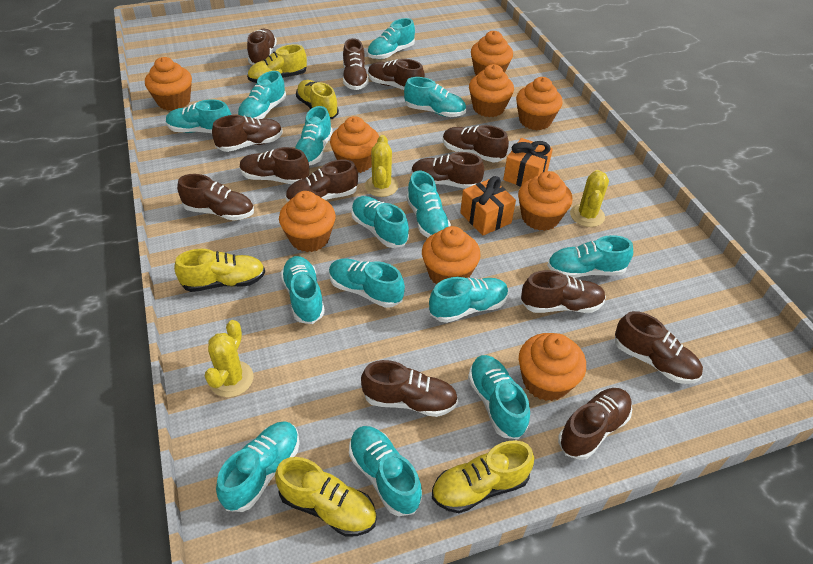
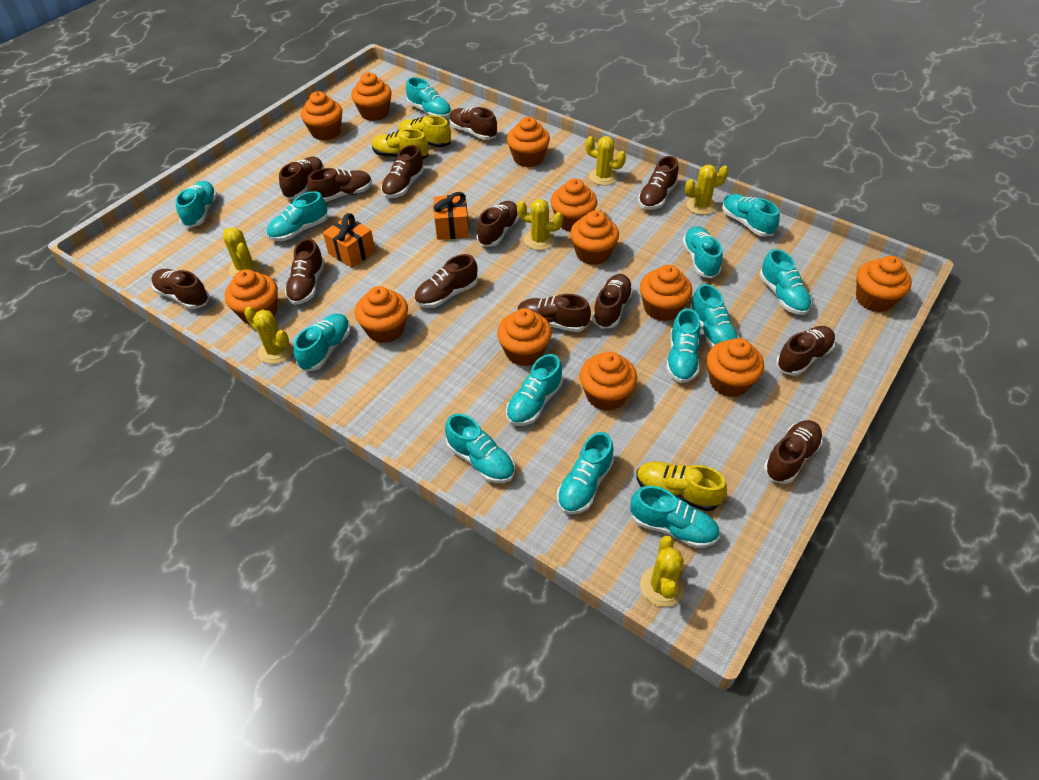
orange cupcake: [145,57,192,111] [279,191,336,252] [330,116,379,173] [422,226,481,285] [469,64,514,117] [471,31,513,75] [516,77,563,130] [518,171,572,231] [519,333,586,401] = 9 -> [225,269,278,325] [301,91,342,141] [351,73,392,121] [355,286,408,343] [497,308,552,366] [507,117,550,167] [551,179,597,231] [570,210,619,265] [580,352,637,411] [640,265,692,321] [707,338,764,397] [856,256,912,312] = 12
turquoise shoe: [166,99,231,133] [216,421,300,512] [238,71,286,119] [281,256,325,324] [295,106,333,166] [329,259,405,308] [349,426,422,516] [351,196,409,248] [367,18,415,59] [404,77,466,117] [406,171,451,238] [429,277,509,323] [468,355,530,439] [547,235,633,278] = 14 -> [175,181,217,228] [266,191,328,241] [294,313,351,371] [406,77,452,118] [445,414,515,483] [506,354,563,426] [557,432,614,514] [630,486,720,548] [666,308,700,383] [682,226,722,279] [690,284,739,348] [722,194,780,237] [760,249,812,315] = 13
yellow cactus: [205,320,253,397] [365,135,398,197] [570,170,609,227] = 3 -> [223,227,262,277] [244,307,294,364] [517,199,563,250] [585,136,626,185] [640,536,685,607] [685,165,729,215] = 6
yellow shoe: [174,249,265,292] [247,44,307,83] [275,457,377,537] [296,80,339,119] [432,441,534,513] = 5 -> [372,129,429,160] [398,115,451,148] [636,462,727,511] = 3

